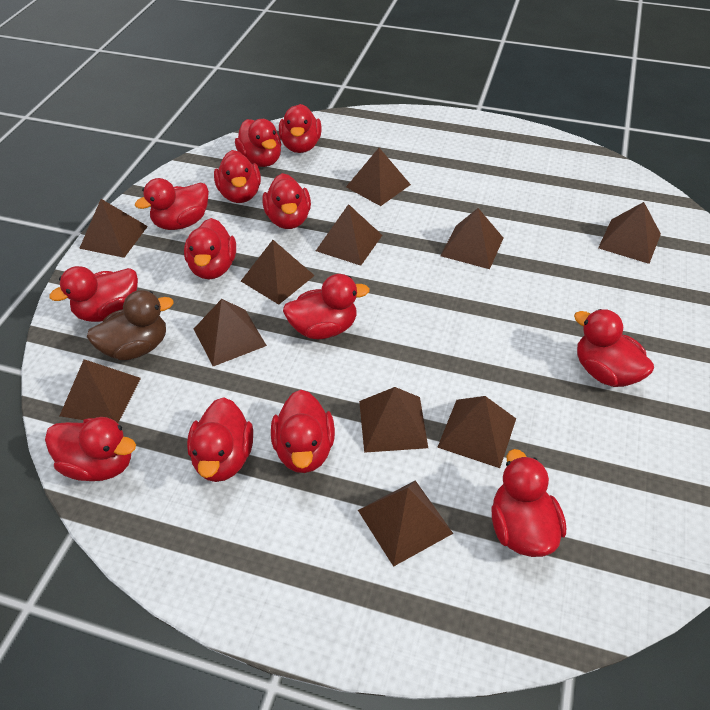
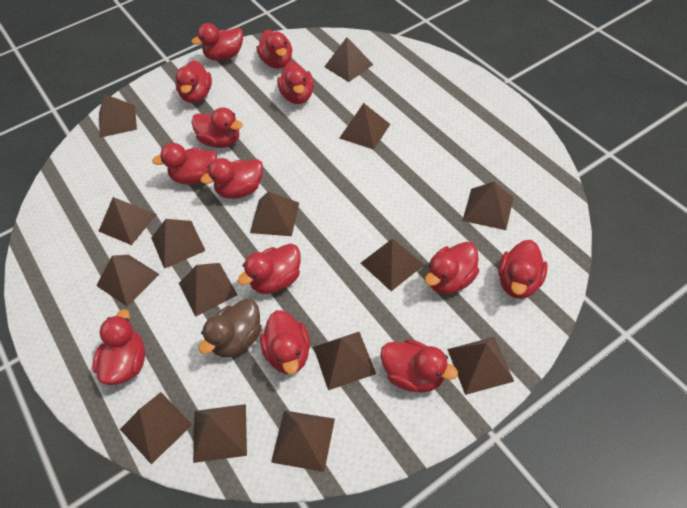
brown pyramid: [60,359,141,423] [79,199,148,258] [194,299,267,366] [241,240,315,305] [316,204,382,266] [346,148,411,206] [358,480,453,567] [359,387,428,453] [437,396,516,468] [441,208,503,269] [598,202,661,264] = 11 -> [96,255,159,307] [99,94,137,138] [99,197,157,245] [120,392,193,464] [151,219,206,269] [179,263,238,317] [193,404,247,463] [250,191,299,236] [271,410,335,472] [313,332,376,390] [324,37,374,82] [340,103,390,150] [361,238,424,291] [447,337,514,395] [462,182,514,230] = 15

